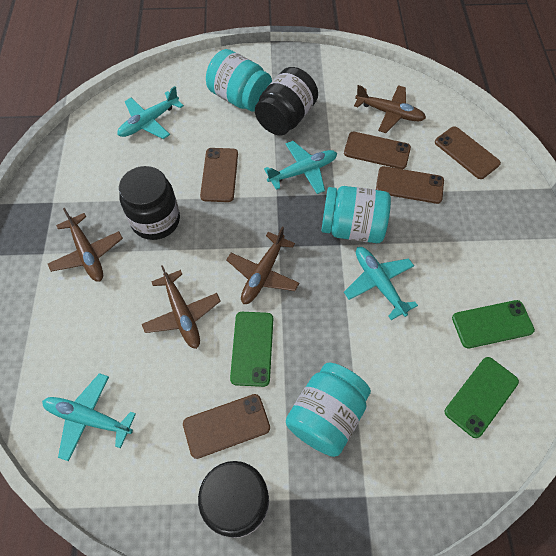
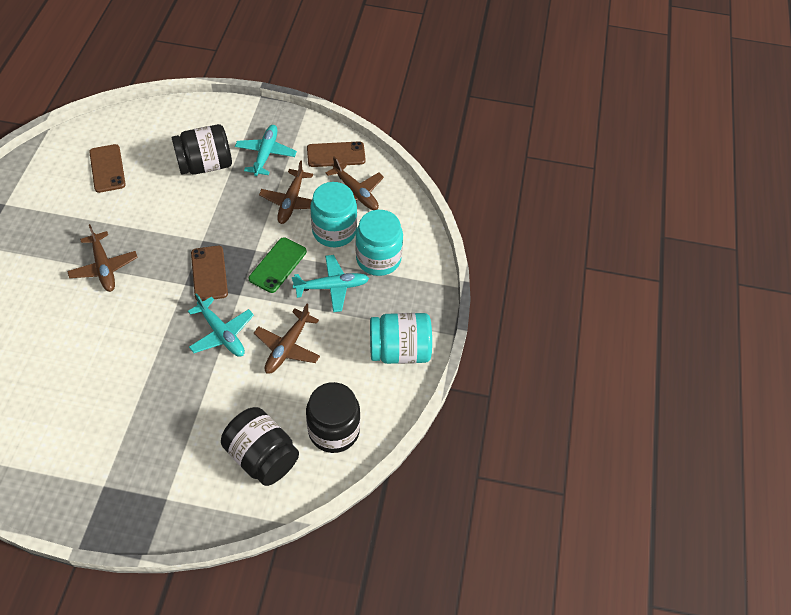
brown phone: [183,394,270,459] [200,148,238,202] [344,132,411,169] [376,166,444,204] [435,126,501,179] = 5 -> [89,144,126,193] [191,246,228,301] [307,141,366,167] = 3
green phone: [230,312,273,387] [445,357,519,438] [452,300,535,348] = 3 -> [249,237,307,293] = 1
turquoise plane: [42,373,136,461] [118,86,184,139] [264,141,337,194] [344,247,418,320] = 4 -> [188,293,254,357] [235,125,297,176] [292,255,369,312] = 3

